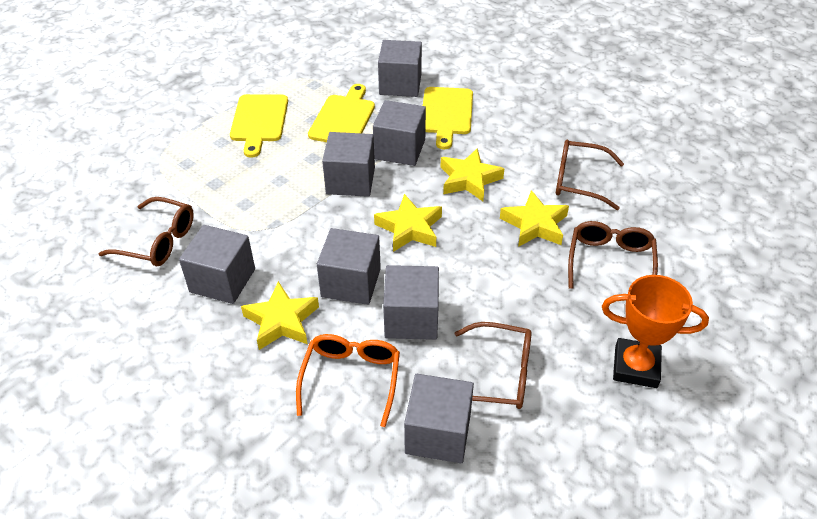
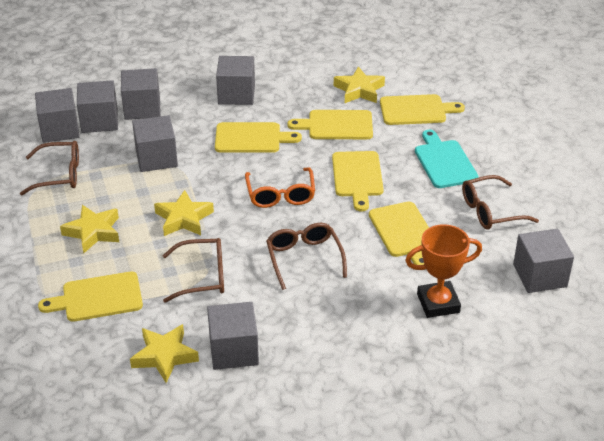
turquoise cutting board: none = 0 -> [415,130,479,188] = 1
yellow cutting board: [230,94,288,158] [308,84,375,142] [423,87,473,149] = 3 -> [38,271,143,322] [215,122,302,153] [288,110,373,139] [332,151,384,212] [369,202,429,265] [380,94,465,125] = 6

